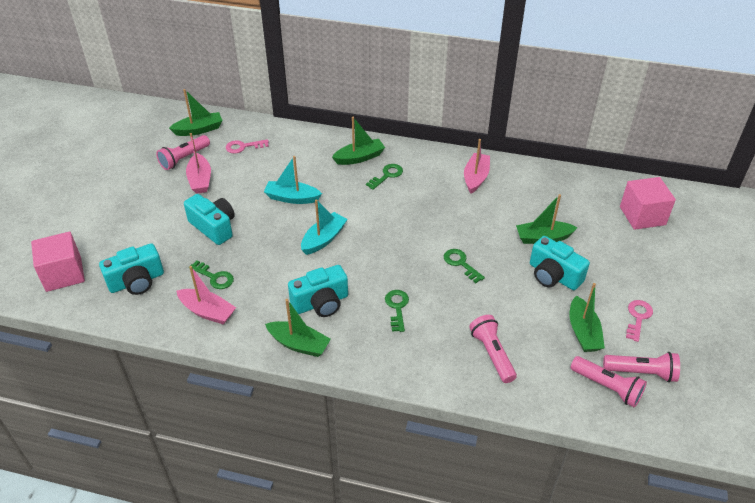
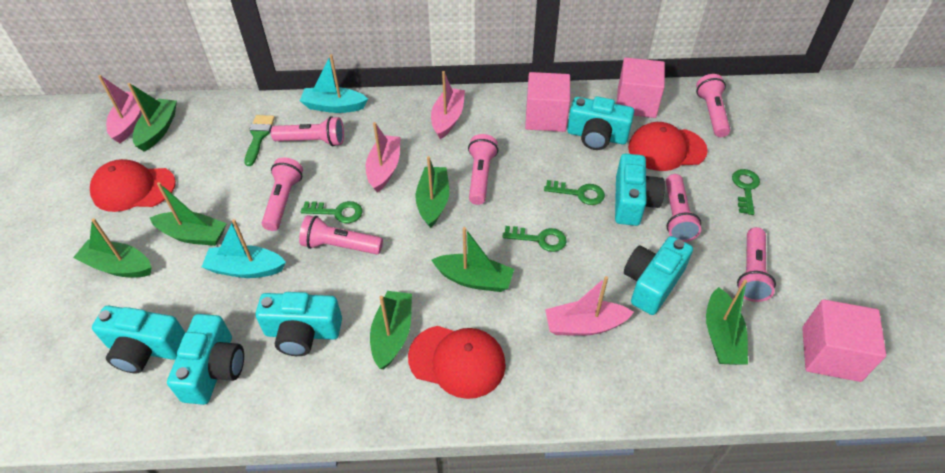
green boat: [169,89,223,136] [265,299,331,357] [332,117,385,165] [516,194,578,244] [569,283,605,352] = 5 -> [73,218,151,277] [128,83,177,152] [150,182,227,246] [370,291,412,369] [416,156,449,228] [432,227,514,292] [706,279,748,365] = 7
green brush: none = 0 -> [244,115,275,166] = 1
pink boat: [177,266,236,325] [186,133,211,194] [464,139,490,194] = 3 -> [98,75,142,143] [366,122,401,192] [431,71,465,139] [545,276,634,336] = 4
pink cube: [31,232,85,292] [620,177,676,230] = 2 -> [525,72,570,132] [617,57,665,118] [802,299,886,382] = 3
pink flashlight: [156,135,210,170] [469,315,517,383] [570,356,647,407] [603,352,680,382] = 4 -> [262,158,303,231] [271,116,344,146] [299,215,383,254] [468,134,498,205] [666,174,701,242] [696,74,730,137] [737,227,776,302] = 7
pink key: [226,139,269,153] [626,300,653,342] = 2 -> none = 0
red cap: none = 0 -> [90,159,176,212] [408,326,506,399] [628,122,708,171] = 3
turquoise camera: [99,243,164,295] [184,194,235,245] [288,265,348,317] [530,236,590,290] = 4 -> [92,306,185,373] [167,314,244,405] [256,292,342,356] [567,97,634,150] [615,153,665,226] [624,236,693,315] = 6

